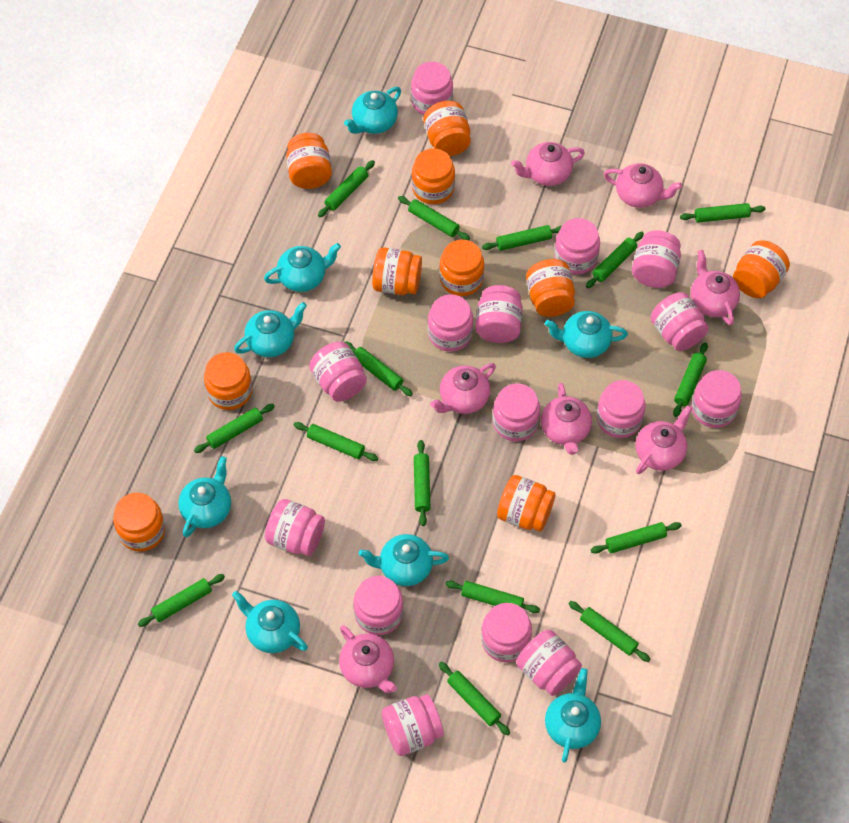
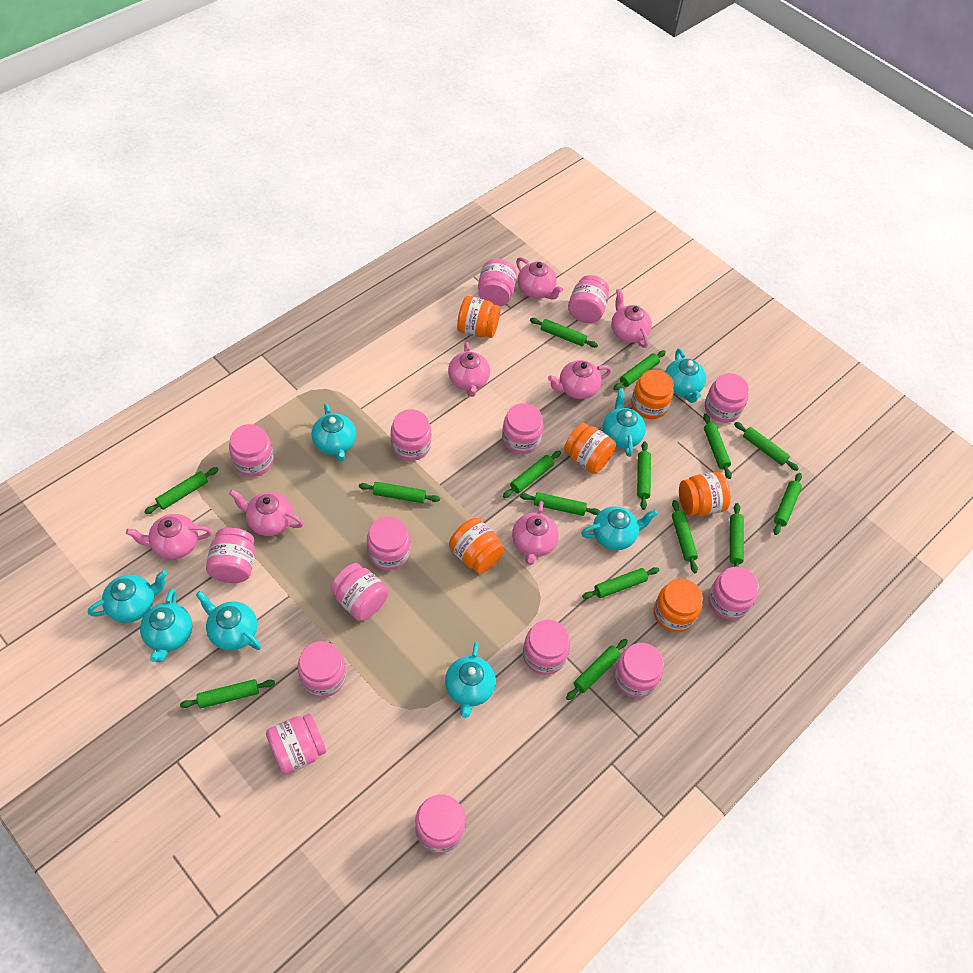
orange jar: [113,493,165,552] [204,352,253,410] [286,133,332,189] [372,247,422,295] [412,149,455,204] [423,101,471,156] [439,239,484,296] [497,475,555,531] [526,259,575,317] [733,240,790,298] = 10 -> [449,518,505,574] [457,296,501,338] [564,423,616,474] [631,369,674,419] [654,579,703,632] [679,472,731,516] = 6

